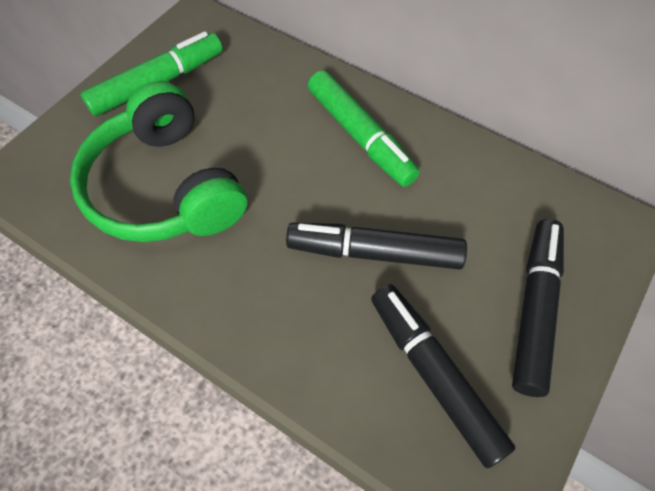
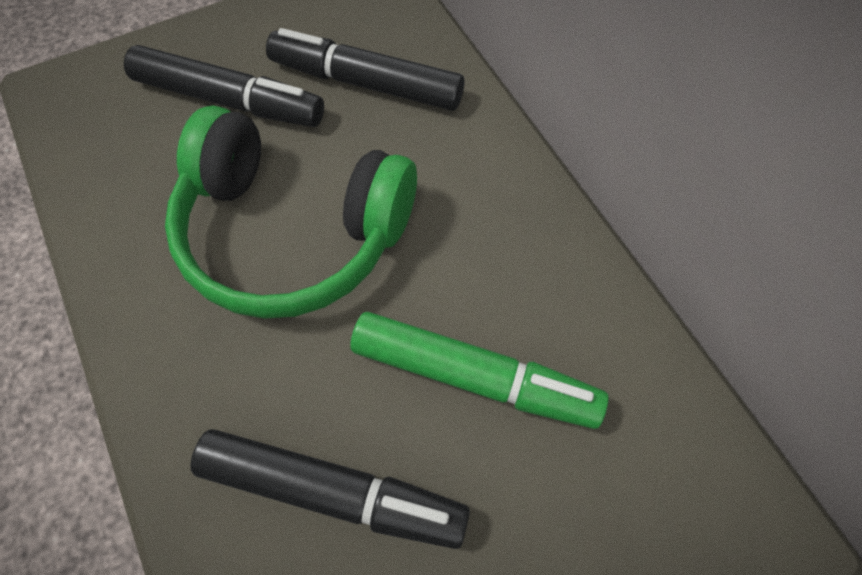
green marker: [80,31,222,116] [308,70,420,187] = 2 -> [350,312,609,429] = 1

